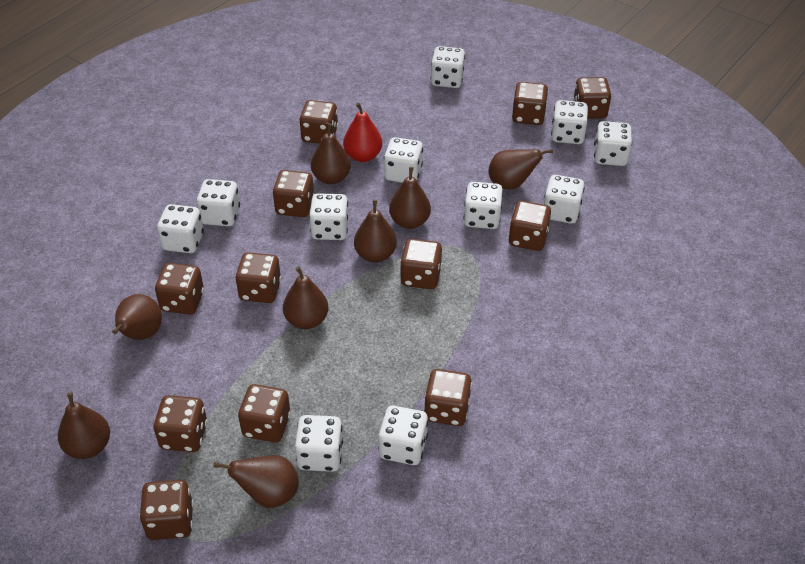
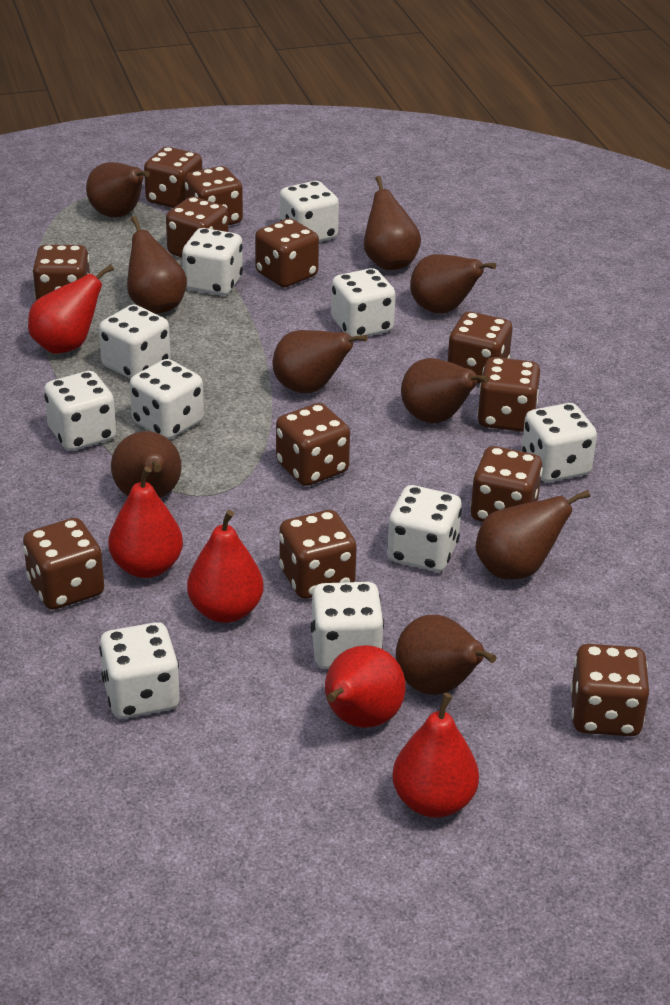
brown pear: [58,392,110,459] [112,294,162,340] [214,455,299,508] [283,267,328,329] [311,123,351,184] [354,200,397,263] [389,167,431,229] [488,149,553,190] = 8 -> [86,162,150,218] [111,431,182,498] [127,216,187,314] [273,330,368,393] [364,176,421,270] [396,615,496,695] [401,358,489,423] [410,254,496,314] [475,490,590,580] = 9
red pear: [343,103,382,162] = 1 -> [28,264,114,354] [108,467,183,578] [187,510,264,623] [325,645,406,728] [392,693,479,818] = 5
white dice: [157,204,204,253] [197,179,240,226] [295,415,343,472] [309,193,349,240] [378,405,428,465] [384,137,423,183] [431,46,465,88] [464,182,503,229] [544,175,585,224] [551,100,588,144] [594,121,632,166] = 11 -> [44,371,116,451] [99,305,171,379] [99,622,180,718] [130,359,204,439] [182,228,243,296] [280,181,339,242] [311,582,384,669] [331,268,396,337] [387,485,462,572] [522,403,597,482] = 10

